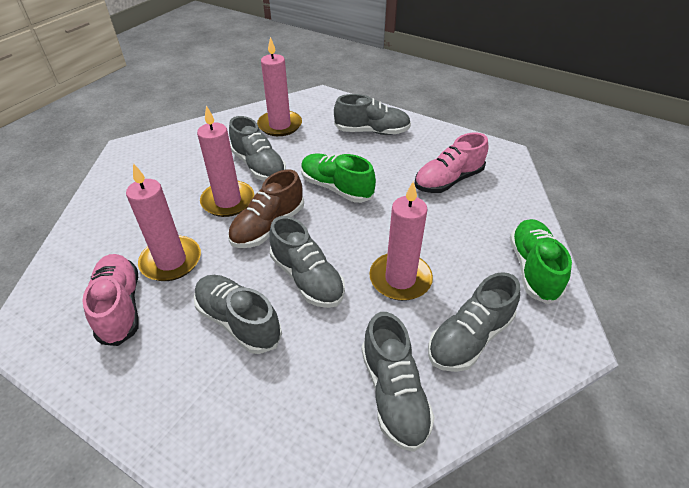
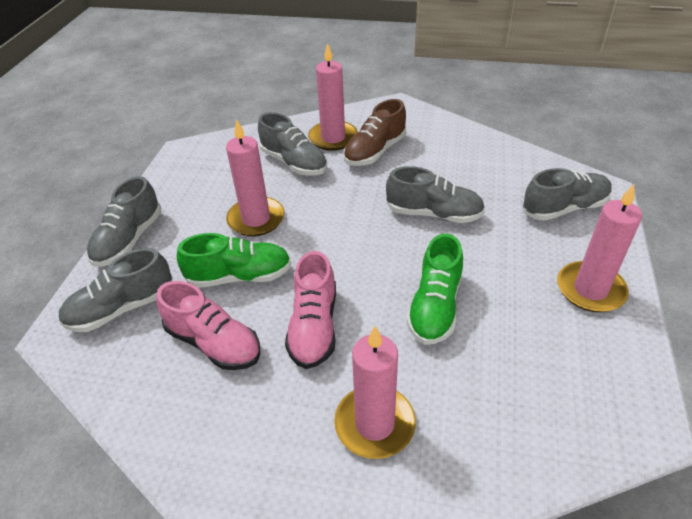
grey shoe: [194,275,282,354] [229,116,286,181] [269,216,345,308] [334,94,411,135] [362,312,435,452] [428,272,520,372] = 6 -> [58,248,173,332] [87,176,161,267] [258,112,327,176] [386,166,485,223] [522,168,612,221] = 5

